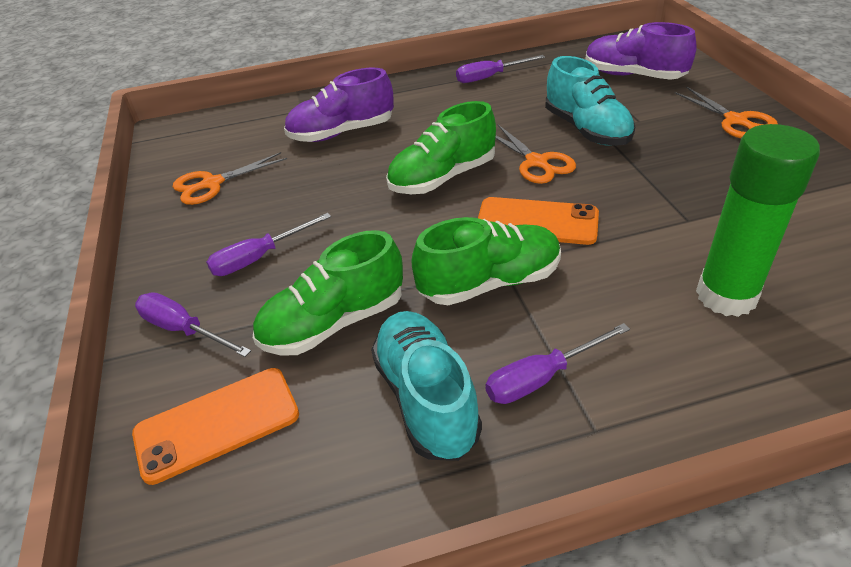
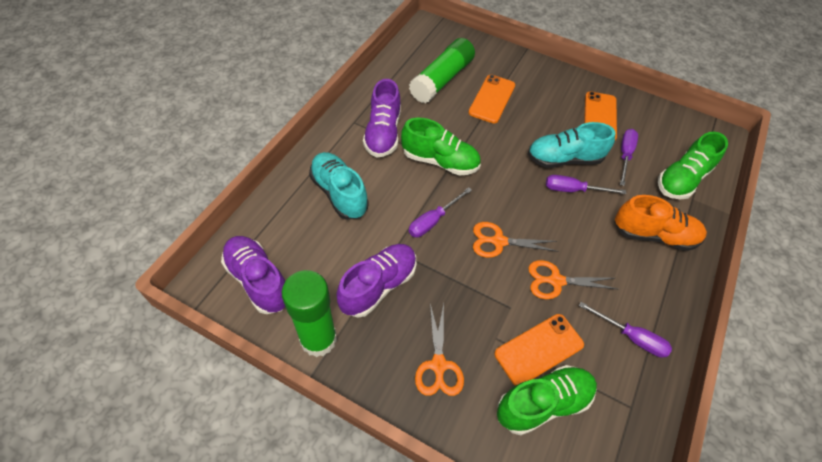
green glue stick: [696,124,820,317] = 1 -> [282,270,337,357] [409,38,475,103] = 2
orange phone: [132,368,299,485] [478,197,599,245] = 2 -> [468,75,515,123] [494,314,584,386] [584,92,617,141] = 3
orange shoe: none = 0 -> [614,195,707,251] = 1
purple shoe: [284,68,394,142] [586,22,697,80] = 2 -> [221,236,285,314] [336,244,416,318] [363,79,401,157] = 3

